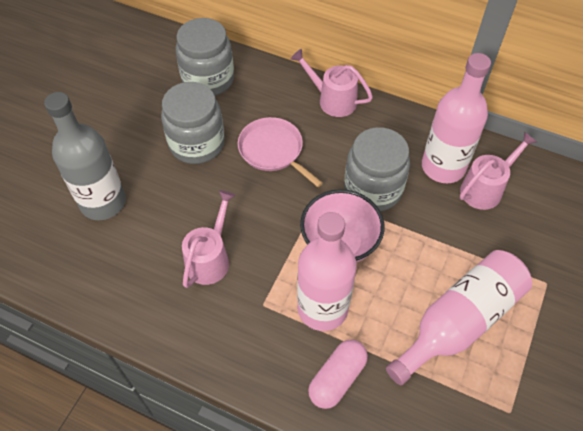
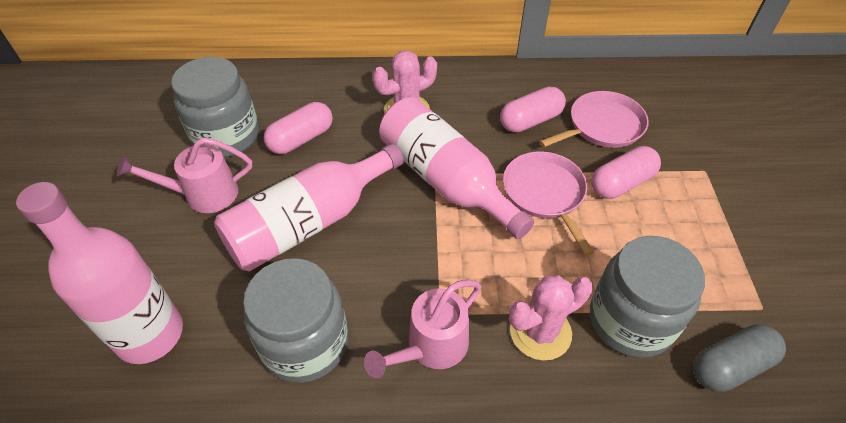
grey bottle: [44,92,126,220] = 1 -> none = 0
grey capsule: none = 0 -> [693,324,786,392] = 1
pink bowl: [300,189,385,263] = 1 -> none = 0
pink cactus: none = 0 -> [372,50,437,114] [509,275,593,360] = 2
pink capsule: [308,340,368,409] = 1 -> [264,102,333,154] [500,86,566,133] [591,146,661,199] = 3
pink pan: [238,117,323,187] = 1 -> [503,151,594,256] [539,91,649,148] = 2
pink watering can: [182,190,236,288] [291,49,373,117] [460,132,537,210] = 3 -> [117,137,252,213] [364,280,482,378] = 2

